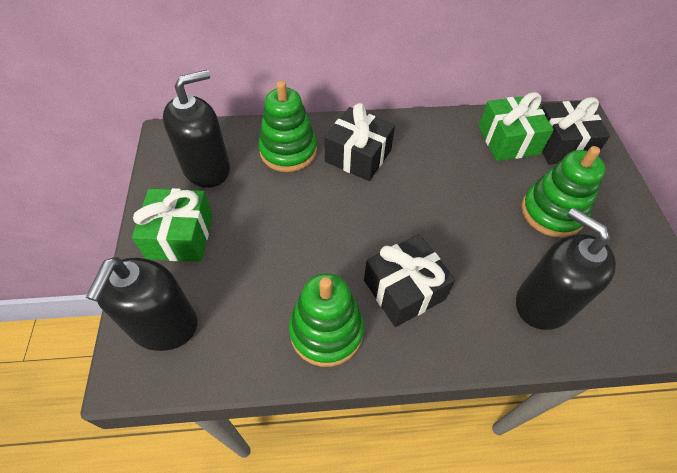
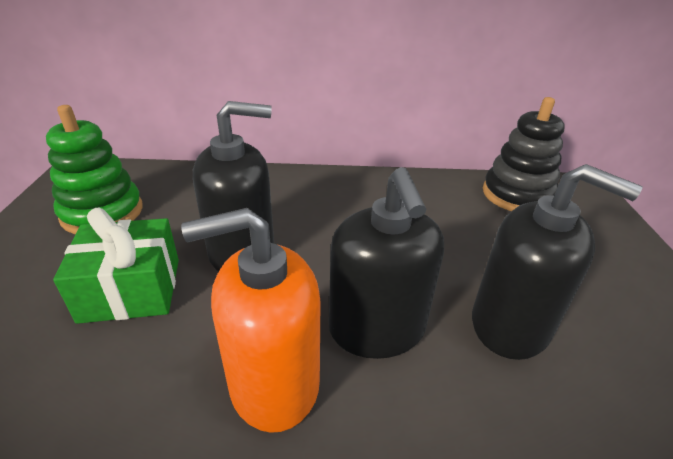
black gift: [325,103,395,181] [364,234,455,327] [541,97,610,165] = 3 -> none = 0
black stacking toy: none = 0 -> [483,97,565,211] = 1
green gift: [132,188,213,262] [479,92,554,161] = 2 -> [53,207,179,324] = 1
green stacking toy: [258,81,317,172] [289,273,364,367] [521,146,606,238] = 3 -> [46,105,143,234] = 1
orange soap dispenser: none = 0 -> [181,208,321,433] = 1

